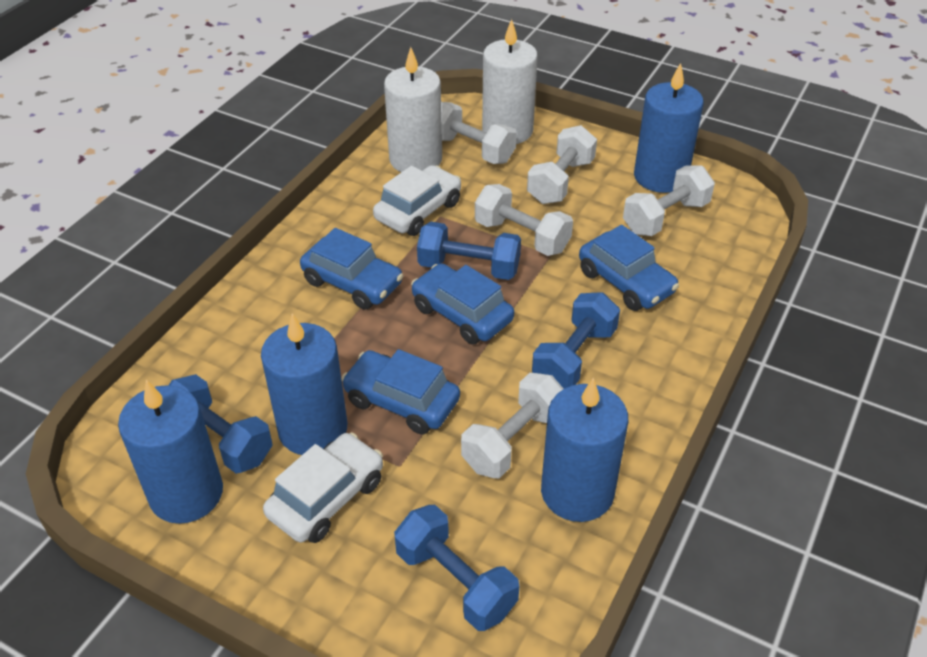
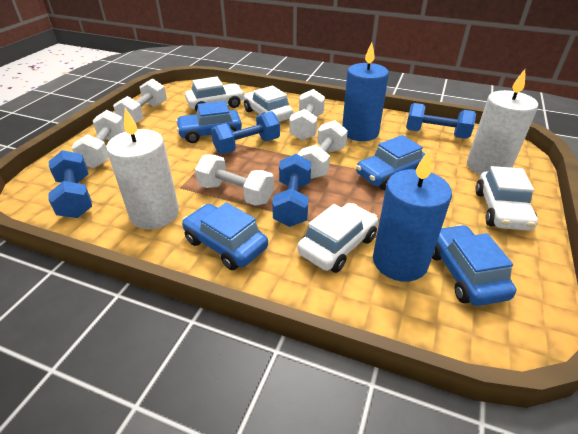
blue candle: [118,380,223,524] [261,313,347,455] [541,378,628,522] [634,63,703,193] = 4 -> [342,42,389,141] [373,150,452,282] = 2
white car: [263,432,383,543] [373,165,461,236] = 2 -> [185,77,245,112] [243,86,293,122] [297,203,378,273] [475,166,538,231] = 4

